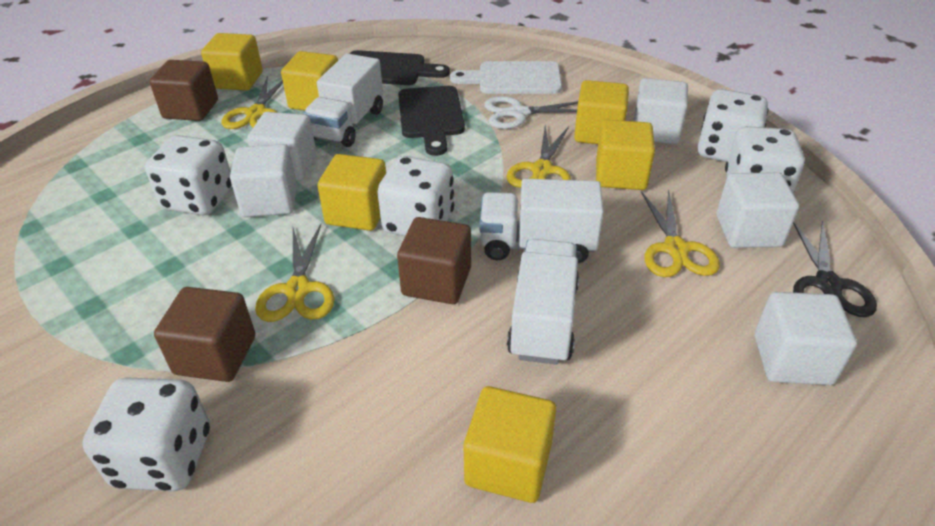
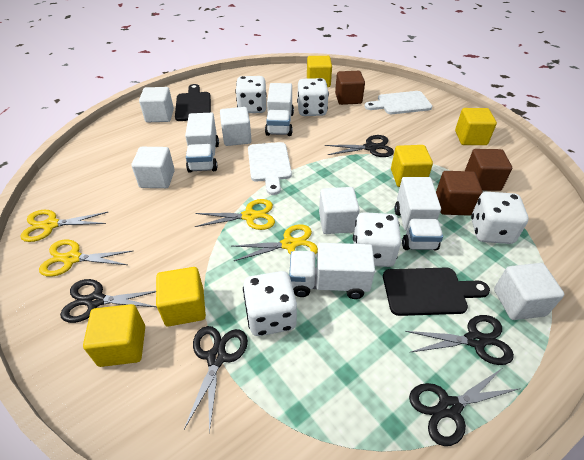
black scissors: [793,221,877,317] = 1 -> [60,279,156,323] [184,326,248,434] [325,135,394,157] [405,315,514,365] [409,369,521,446] = 5
white cutting board: [450,61,562,94] = 1 -> [248,142,292,195] [364,91,432,114] = 2
white scissors: [484,96,578,129] = 1 -> none = 0
white truck: [303,53,383,147] [479,179,604,263] [507,239,579,365] = 3 -> [185,113,219,173] [265,83,294,136] [289,243,375,299] [395,177,443,250] = 4
yellow cube: [201,33,263,91] [281,51,338,111] [318,154,386,231] [464,386,556,503] [574,80,629,144] [596,120,655,190] = 6 -> [83,304,145,367] [156,267,206,326] [307,56,332,87] [391,145,433,187] [455,108,497,145] = 5

